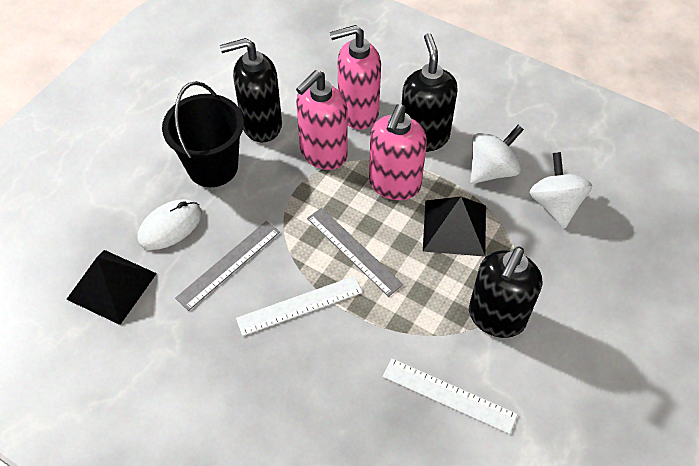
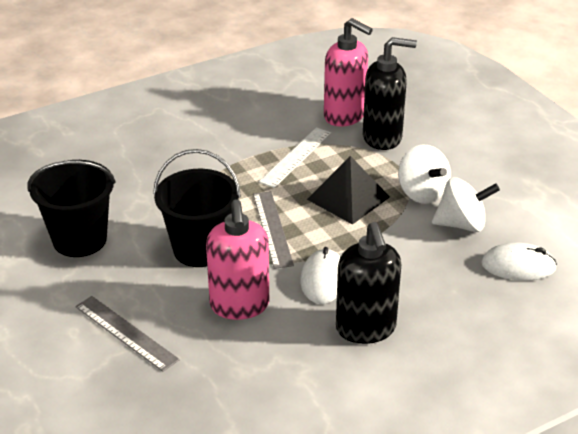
black bucket: [162,81,244,187] = 1 -> [27,160,116,257] [153,149,241,267] = 2
black pyramid: [66,250,157,325] [423,197,486,257] = 2 -> [307,156,390,225] = 1
black soap dispenser: [220,38,282,142] [402,33,458,152] [469,247,542,338] = 3 -> [336,222,401,344] [363,37,417,150] = 2
pink soap dispenser: [296,70,348,170] [330,25,381,130] [369,104,427,200] = 3 -> [206,199,269,320] [324,18,373,127] = 2
white mouse: [138,199,202,250] = 1 -> [300,247,340,304] [481,243,557,281] = 2
white ruler: [236,276,363,336] [383,358,518,434] = 2 -> [259,127,331,188] = 1

